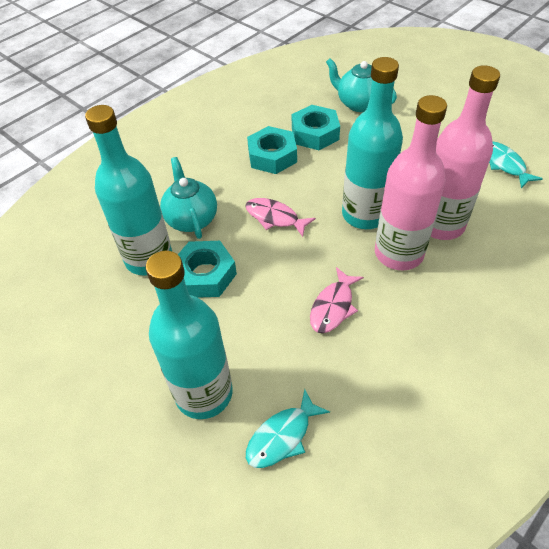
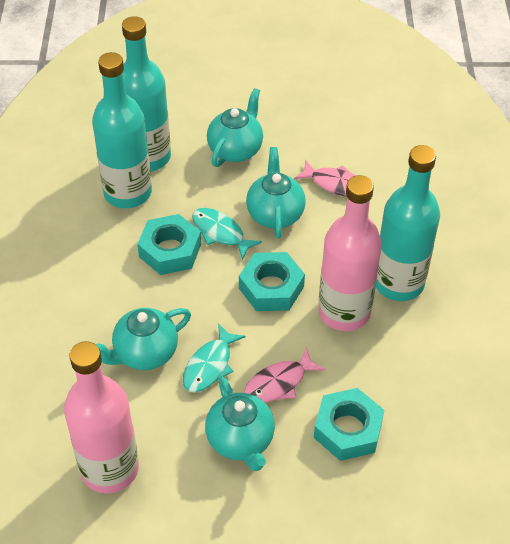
turquoise teapot: [160,157,217,239] [326,58,397,112] = 2 -> [96,308,191,370] [205,377,275,471] [207,88,263,167] [246,147,306,238] = 4

